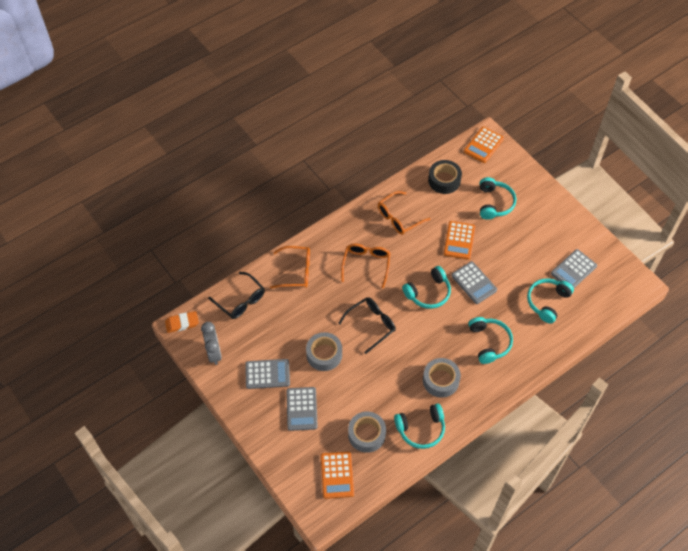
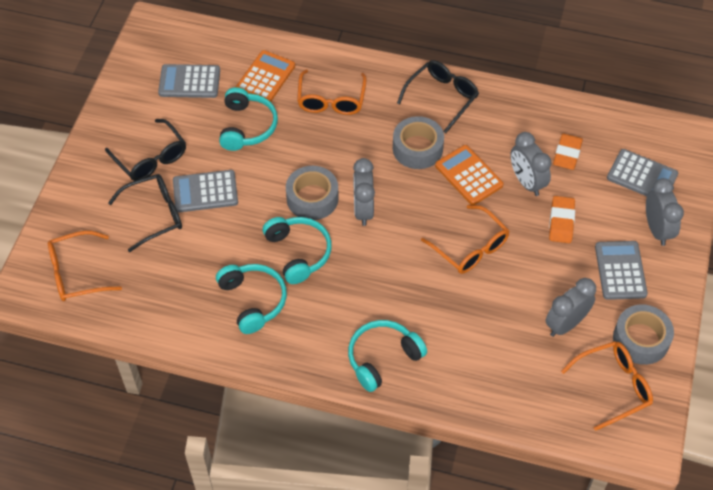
black glasses: [208,272,265,319] [338,297,396,354] = 2 -> [105,119,186,181] [108,174,182,252] [397,60,479,133] = 3
black tape: [428,160,462,194] = 1 -> none = 0
grey clock: [201,322,222,365] = 1 -> [353,158,375,226] [510,132,552,196] [546,278,596,337] [646,178,684,246] = 4
orange calculator: [321,452,354,499] [444,221,475,260] [464,127,504,163] = 3 -> [236,50,295,102] [435,145,503,205] = 2
orange eraser: [165,311,199,333] = 1 -> [549,196,575,243] [553,134,583,170] = 2
orange glasses: [270,246,310,289] [341,243,391,288] [378,191,431,235] = 3 -> [48,231,122,301] [297,70,367,115] [421,205,509,274] [561,341,653,431] = 4
turquoise headphones: [394,404,445,449] [402,266,451,309] [468,317,513,364] [480,177,516,220] [527,278,574,324] = 5 -> [216,264,287,334] [219,87,278,151] [263,217,332,284] [348,320,427,392] = 4

